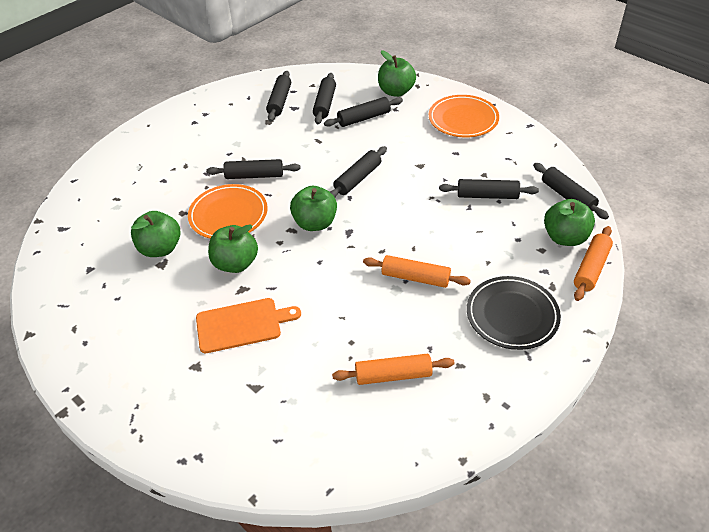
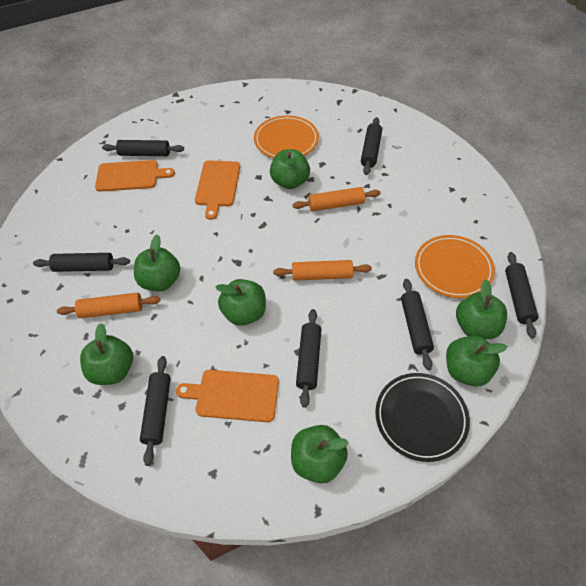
green apple: [131,211,181,257] [208,224,258,273] [290,186,337,231] [378,50,416,97] [544,199,595,246] = 5 -> [80,323,133,385] [134,235,180,291] [215,279,266,326] [270,149,310,189] [291,425,349,483] [446,335,507,387] [456,279,507,339] = 7
orange cutting board: [196,298,301,353] = 1 -> [95,160,175,192] [176,370,279,422] [195,160,240,220] = 3

